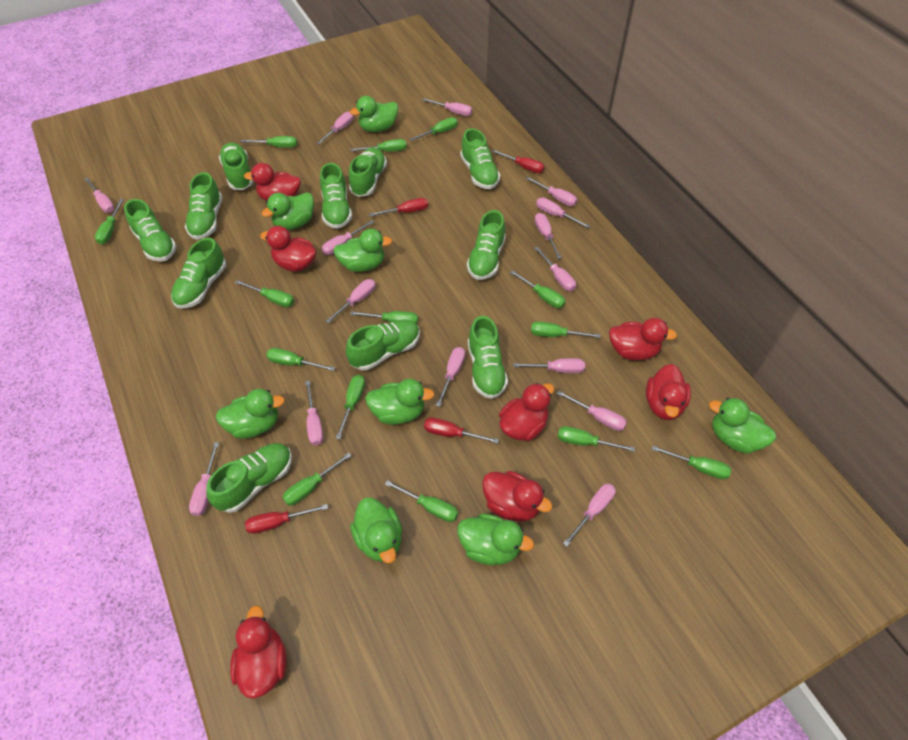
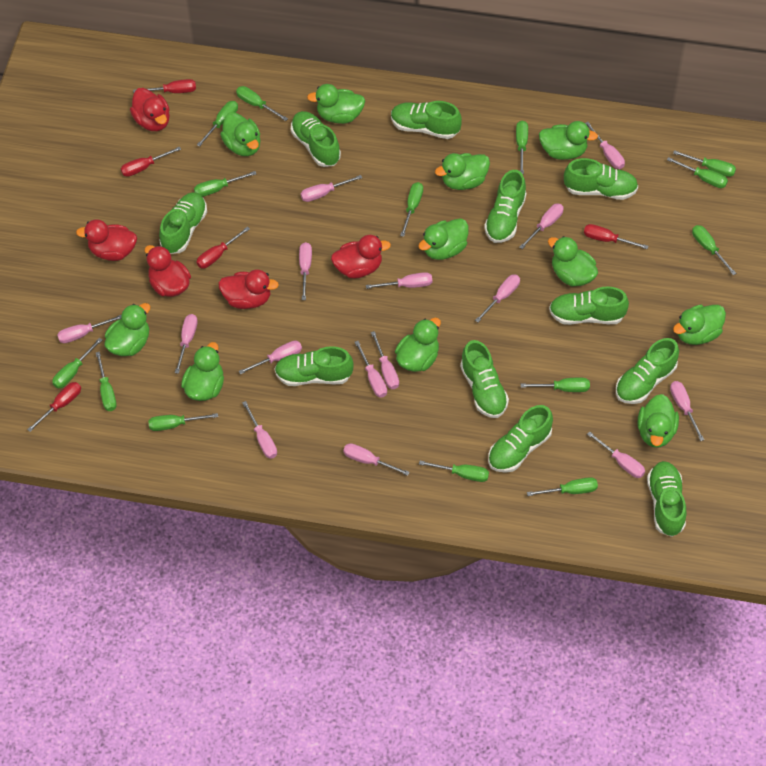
green duck: [215,389,285,439] [261,192,314,230] [333,229,392,272] [350,96,398,132] [350,498,402,563] [365,379,434,425] [457,514,534,565] [709,398,776,454] = 8 -> [104,303,150,356] [181,342,224,401] [220,112,261,156] [307,84,365,124] [395,317,441,372] [418,218,468,260] [435,153,490,190] [539,121,598,160] [548,236,598,287] [637,394,679,448] [673,305,726,345] = 11
red duck: [230,605,287,699] [244,163,301,201] [260,226,317,272] [482,471,553,522] [499,383,554,441] [609,318,677,360] [646,364,691,420] = 7 -> [76,219,137,261] [130,88,170,131] [145,245,191,297] [218,269,279,309] [331,235,391,278] = 5
red screwdriver: [245,504,328,534] [369,198,428,217] [424,418,499,444] [492,150,545,173] = 4 -> [27,382,81,432] [121,146,181,177] [133,79,196,93] [196,226,250,268] [584,224,648,249] = 5

